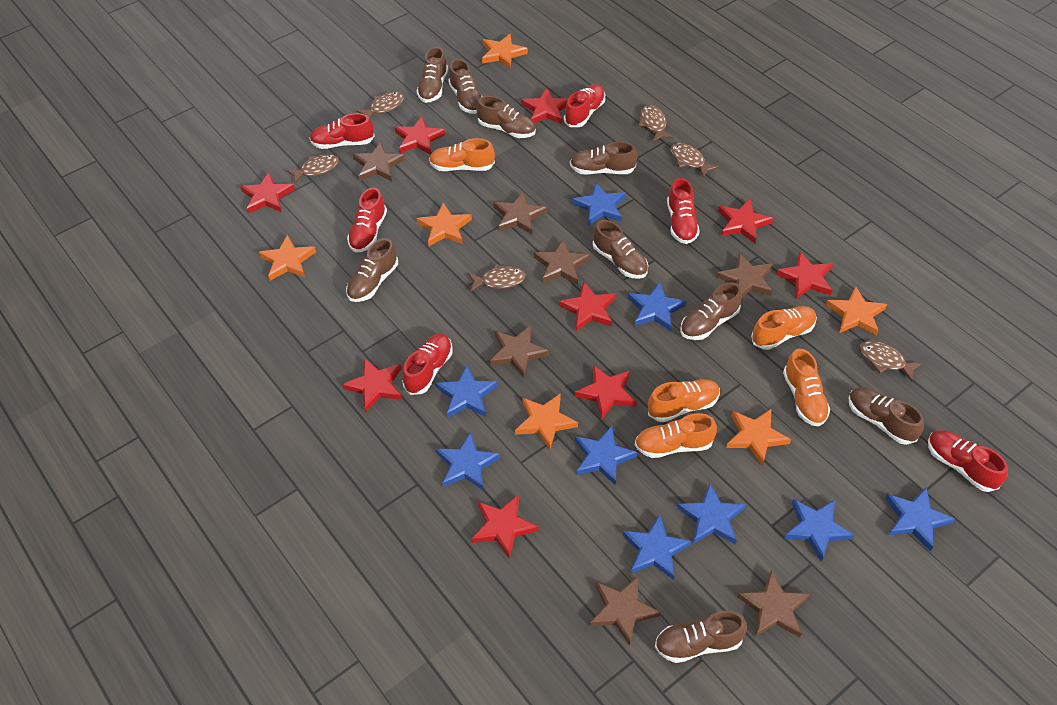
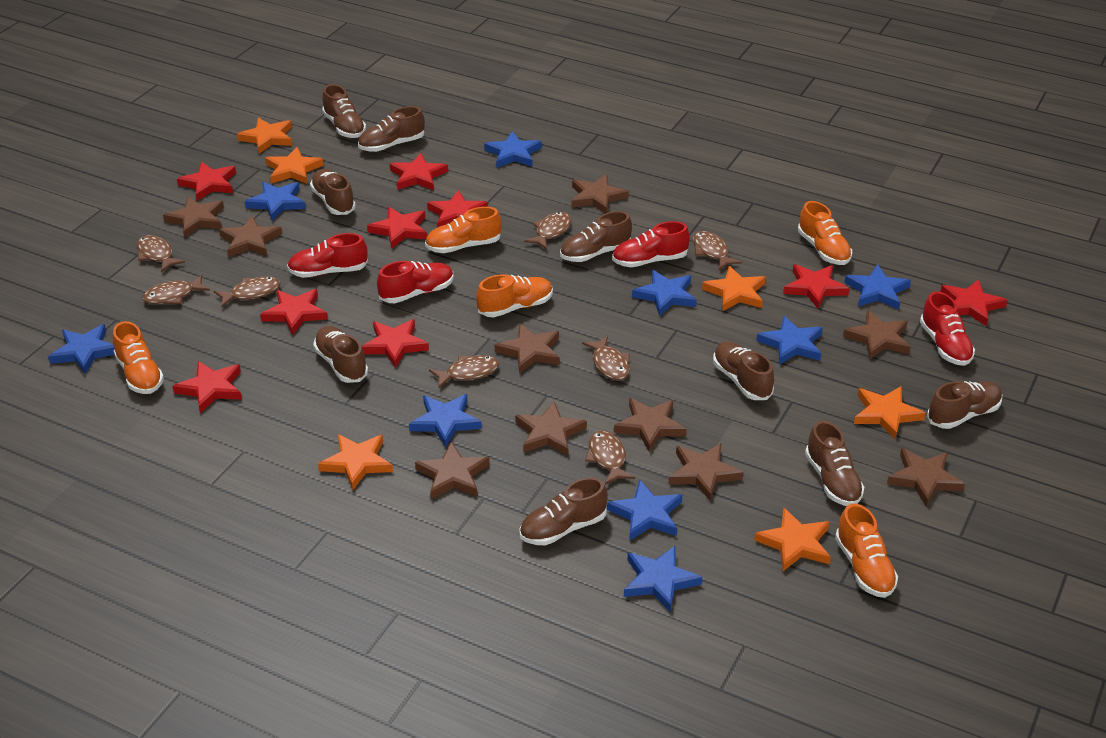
brown fish: [286,154,339,184] [356,92,404,119] [468,264,526,292] [638,105,673,142] [671,143,718,178] [860,341,922,381] = 6 -> [137,235,185,272] [142,275,210,304] [214,276,280,308] [429,355,499,389] [524,212,571,250] [582,336,630,380] [585,431,635,485] [693,231,742,270] = 8
brown star: [353,142,405,181] [490,326,549,378] [493,192,547,235] [534,239,590,285] [590,576,661,646] [716,253,773,297] [737,570,810,637] = 7 -> [163,197,224,238] [219,216,282,257] [415,442,490,499] [495,323,560,374] [515,402,587,456] [571,174,629,213] [614,398,687,452] [669,443,743,500] [843,310,910,360] [887,448,965,506] = 10
red shoe: [309,113,375,149] [347,188,387,253] [402,333,453,395] [564,84,605,127] [667,178,700,244] [928,430,1008,492] = 6 -> [287,233,368,278] [377,261,454,303] [612,221,690,267] [920,291,975,366] = 4

